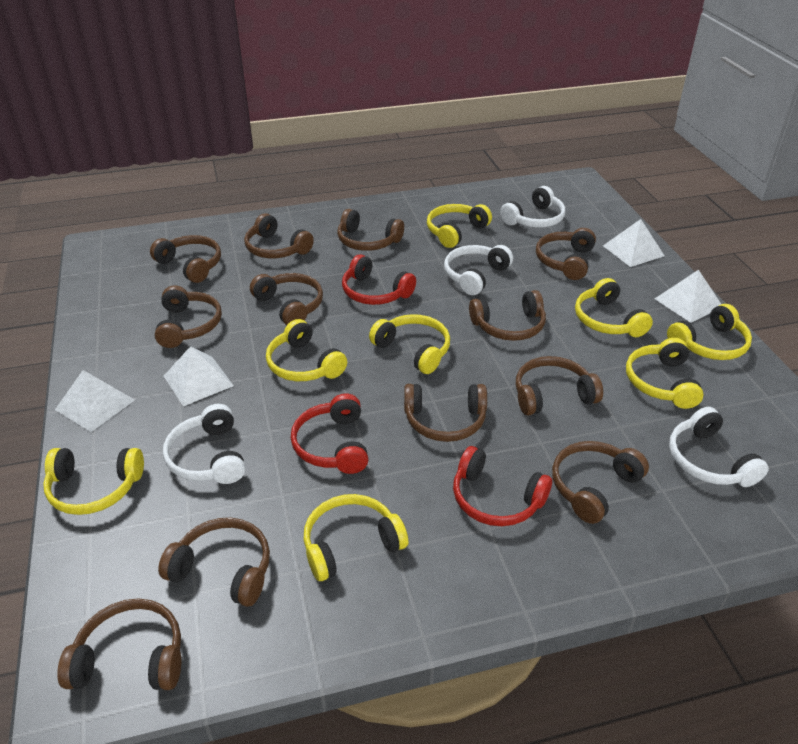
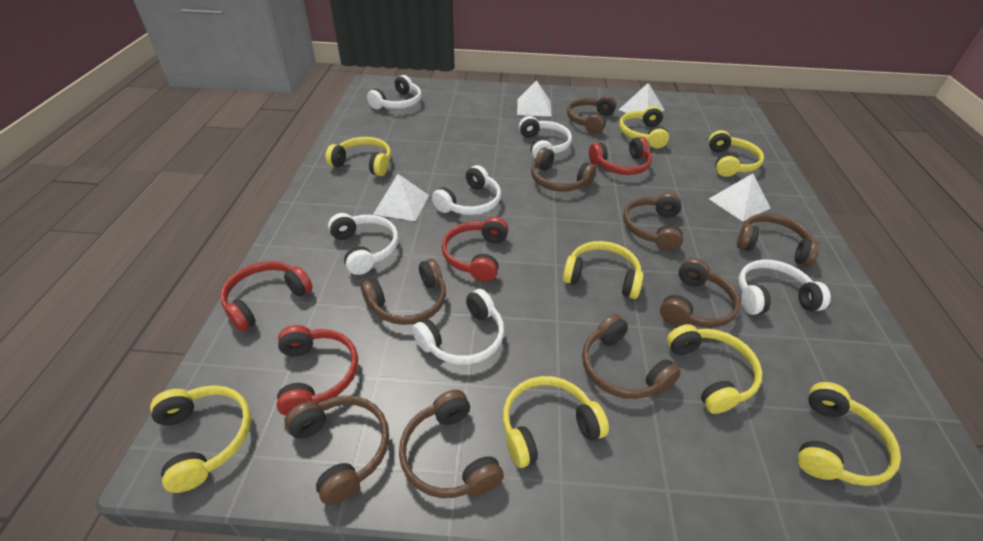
brown headphones: [57,599,181,690] [150,235,221,283] [155,286,222,348] [158,518,270,607] [244,213,314,258] [250,273,323,325] [337,209,404,251] [404,384,487,442] [469,290,546,341] [516,356,603,416] [536,228,596,280] [552,441,649,524] = 12 -> [285,395,389,505] [361,259,446,325] [399,390,504,498] [531,147,596,192] [567,95,617,134] [582,314,681,399] [623,193,683,251] [660,258,740,328] [737,213,820,266] = 9
red headphones: [291,394,368,474] [342,254,416,305] [453,446,552,526] = 3 -> [220,261,313,332] [277,325,358,416] [442,217,509,282] [589,137,652,175] = 4
white headphones: [163,404,245,484] [444,245,513,295] [500,186,565,228] [669,407,769,487] = 4 -> [328,213,398,275] [367,75,422,109] [412,289,504,365] [432,165,501,215] [519,116,572,159] [738,259,831,315] = 6

